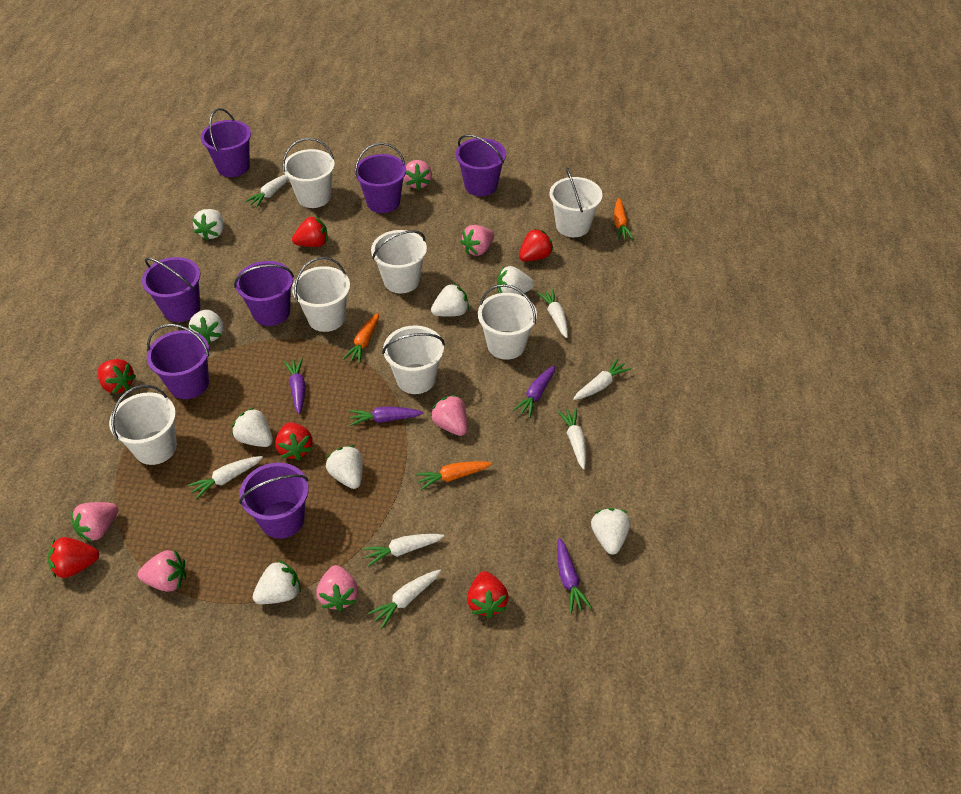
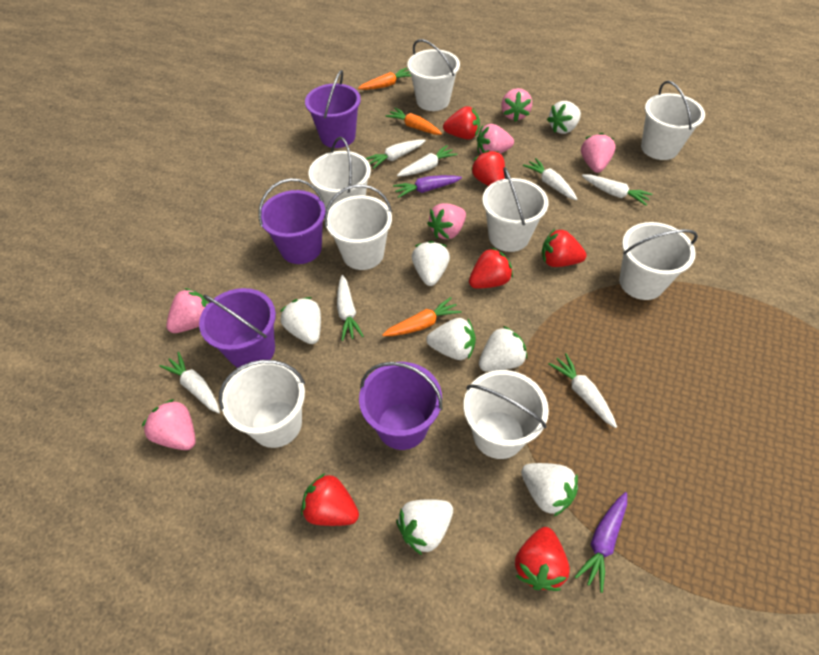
purple bucket: [142,257,200,322] [147,324,209,399] [201,108,251,177] [234,261,294,326] [239,463,309,539] [355,143,406,213] [456,135,506,196] = 7 -> [199,288,276,368] [258,178,326,264] [305,70,361,148] [359,362,442,450] = 4
purple carrot: [284,358,305,414] [349,406,424,426] [513,365,555,418] [557,538,592,613] = 4 -> [393,175,462,198] [575,492,627,593] = 2
white bucket: [109,385,177,465] [282,138,335,208] [292,257,350,332] [371,230,427,293] [382,325,445,394] [478,284,537,360] [550,167,603,237] = 7 -> [219,360,305,448] [308,137,371,210] [324,184,392,270] [407,39,460,111] [464,370,549,459] [482,167,548,252] [619,222,698,300] [641,81,705,160] = 8
white strawberry: [189,310,223,344] [192,209,224,241] [232,407,273,447] [253,560,301,604] [326,445,363,489] [431,283,469,317] [497,266,534,295] [591,508,630,555] = 8 -> [280,297,321,344] [396,499,453,555] [412,241,450,286] [427,318,476,360] [479,326,527,372] [521,463,578,517] [547,101,581,134] = 7

